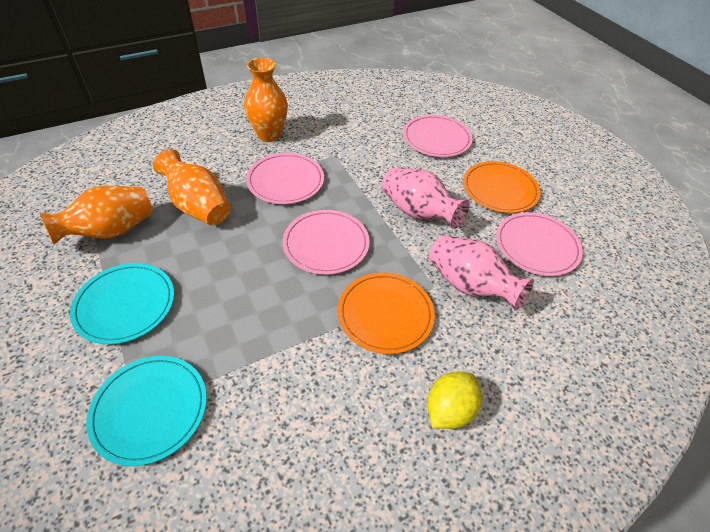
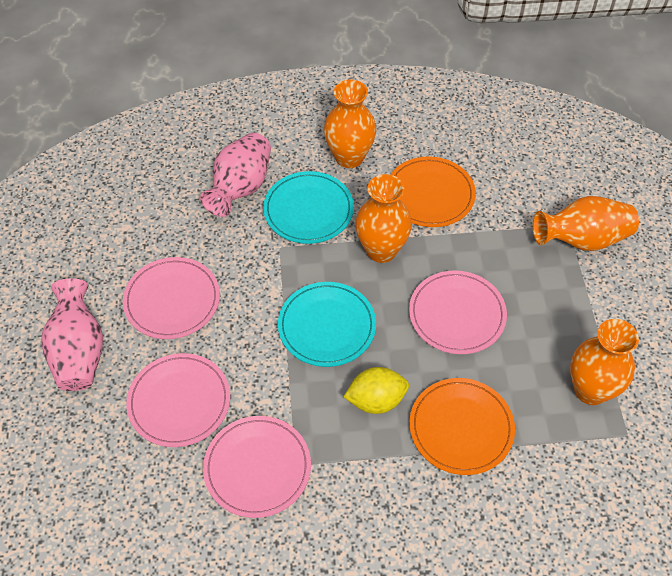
orange vase: [39,186,152,245] [153,149,231,226] [244,58,288,142] = 3 -> [324,80,376,168] [355,174,412,263] [533,196,639,251] [570,319,639,405] = 4

